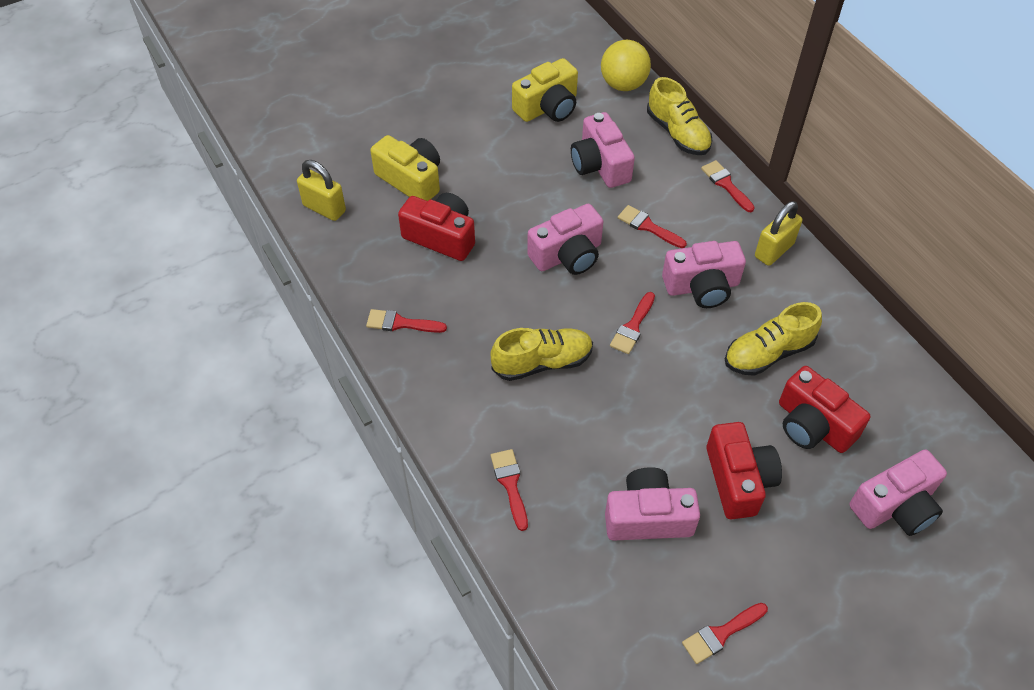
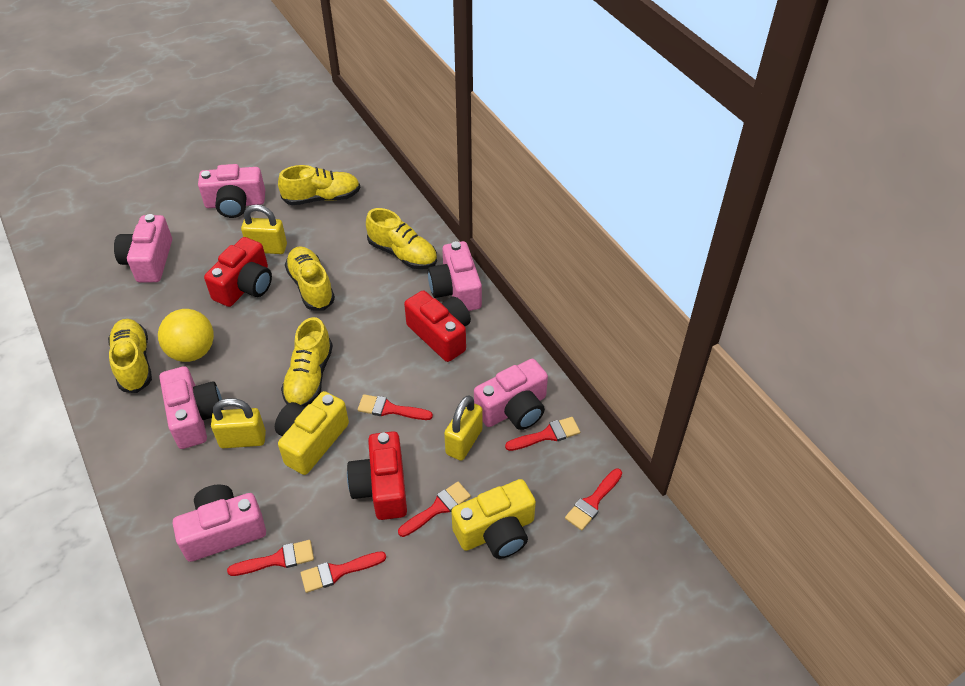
pink camera: [527,204,603,275] [571,112,635,188] [605,467,700,541] [662,241,746,308] [850,450,947,536] = 5 -> [114,214,172,282] [160,366,224,449] [173,484,266,562] [198,164,265,218] [428,241,482,311] [474,359,548,430] = 6
yellow padlock: [297,160,346,221] [755,201,802,266] = 2 -> [211,398,266,448] [241,205,287,254] [444,395,483,461] = 3
yellow shoe: [490,328,593,381] [647,77,712,155] [725,302,822,376] = 3 -> [108,319,152,393] [278,165,360,205] [281,317,333,407] [285,246,335,310] [366,208,437,269] = 5

